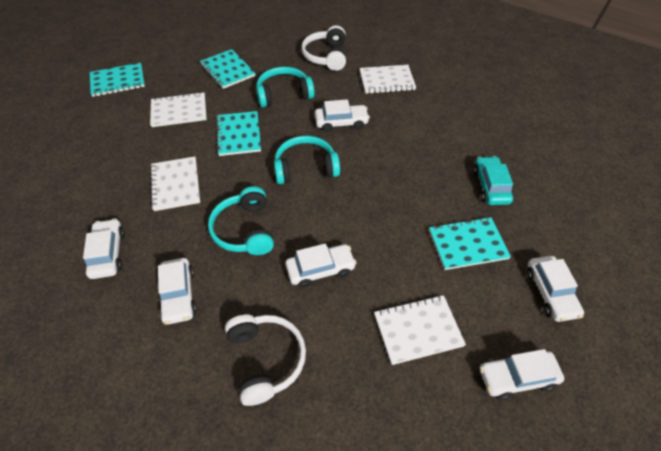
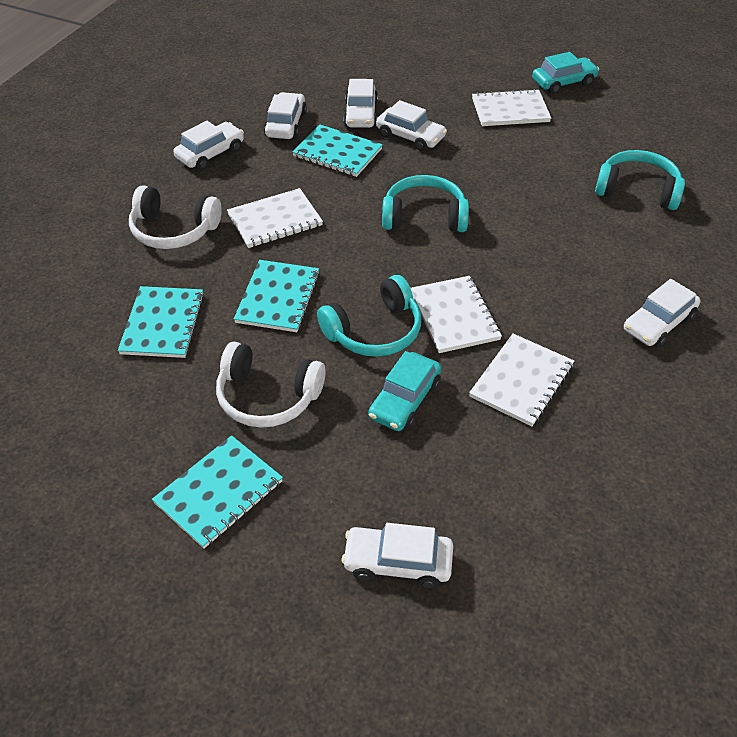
turquoise car: [473,156,513,205] = 1 -> [368,351,442,431] [532,52,599,94] = 2

